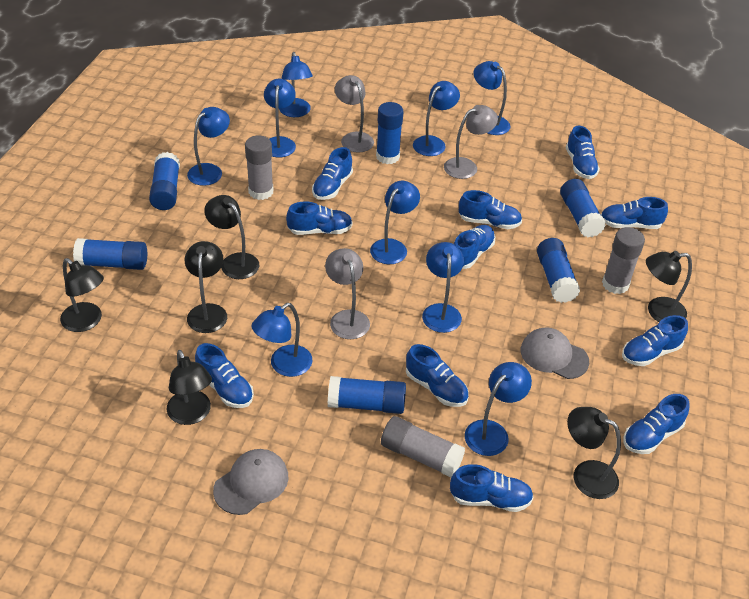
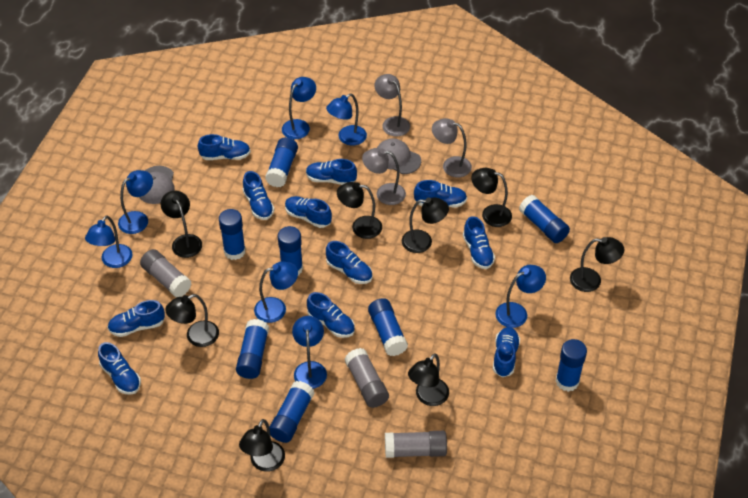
black lamp: [60,258,104,332] [167,350,212,425] [185,241,227,333] [204,195,259,279] [567,407,621,499] [646,251,692,322] = 6 -> [161,191,202,258] [165,294,219,347] [239,419,285,472] [337,182,382,239] [402,197,449,253] [408,353,449,406] [471,168,512,227] [570,237,624,292] = 8
blue glue stick: [73,238,147,270] [149,152,180,210] [328,376,406,414] [376,102,404,164] [537,238,580,303] [560,179,606,237] = 6 -> [219,209,246,260] [236,319,269,379] [265,137,298,187] [269,381,314,443] [278,226,303,275] [368,298,408,356] [519,195,570,243] [555,339,587,392] = 8
blue lamp: [187,107,230,186] [252,303,312,377] [264,79,296,158] [279,52,313,117] [370,181,420,264] [413,81,460,156] [422,242,464,333] [465,362,532,456] [473,61,510,135] = 9 -> [85,215,133,268] [118,170,153,234] [254,261,298,323] [282,77,316,139] [292,316,327,389] [326,94,367,146] [495,265,546,328] = 7

